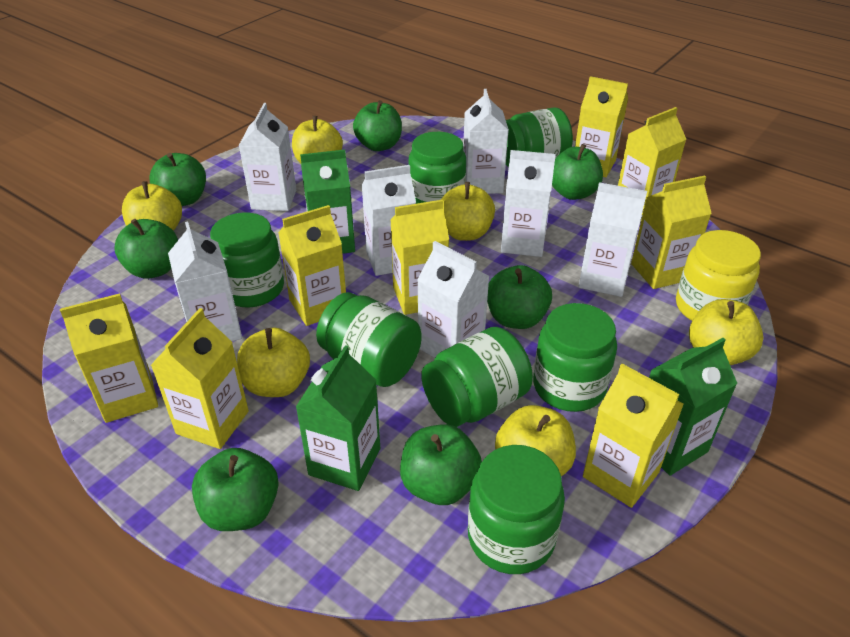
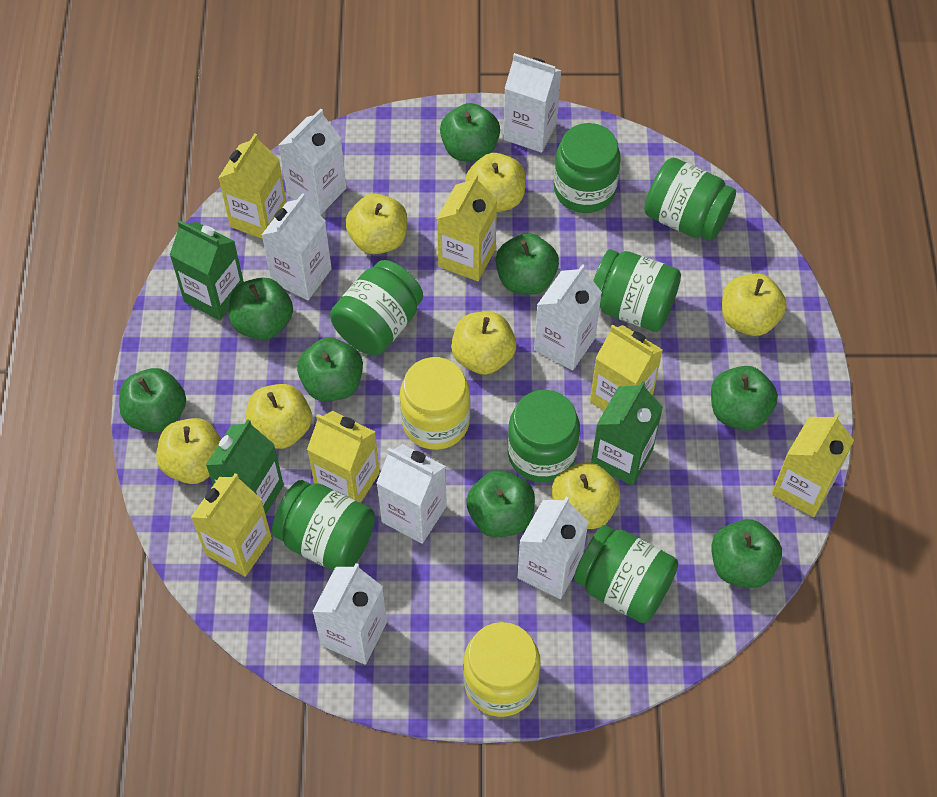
green apple: [114,219,178,279] [150,153,206,206] [192,448,279,531] [353,100,402,151] [400,424,482,505] [487,265,552,329] [552,144,603,200] = 7 -> [119,368,186,433] [229,277,293,340] [297,338,363,401] [440,103,500,162] [466,470,535,537] [496,233,559,294] [711,366,778,430] [711,519,782,588] = 8
yellow apple: [122,181,182,231] [237,327,310,397] [292,116,343,163] [441,182,495,241] [495,405,576,476] [689,299,764,365] = 6 -> [156,418,221,484] [245,384,312,449] [345,194,407,254] [451,312,516,375] [465,153,526,212] [552,462,620,529] [722,274,787,336] = 7
yellow carton: [60,293,158,423] [151,308,249,449] [278,205,346,326] [391,200,449,315] [575,76,628,177] [583,364,684,508] [618,107,686,215] [631,175,712,289] = 8 -> [191,473,272,577] [218,133,286,239] [307,411,380,503] [437,174,497,281] [590,324,663,411] [771,413,854,517] = 6
yellow jar: [676,230,761,321] = 1 -> [400,357,471,450] [463,622,541,717] = 2

